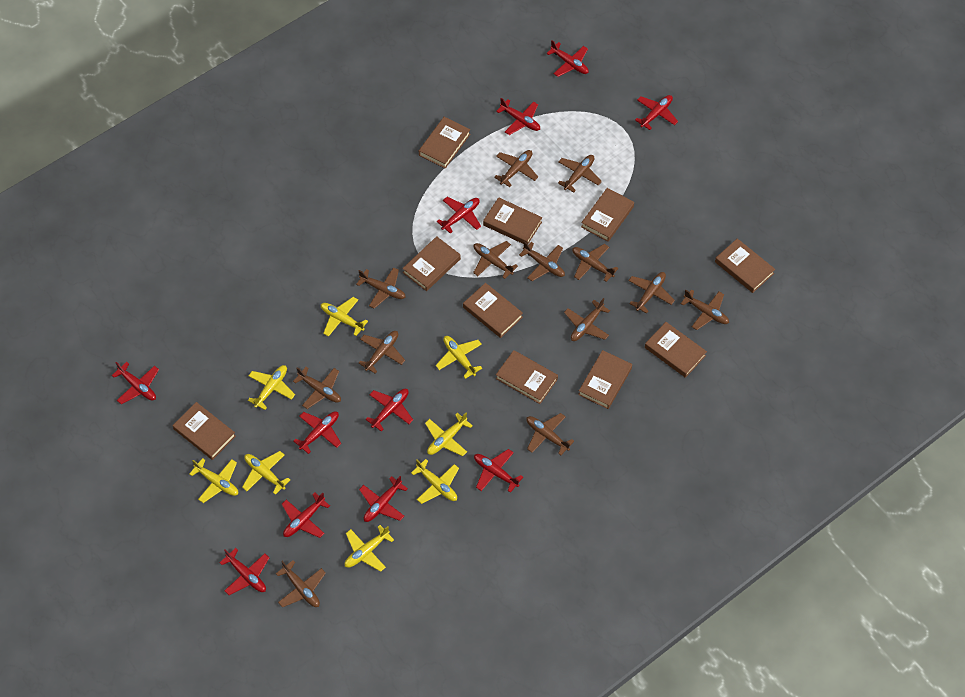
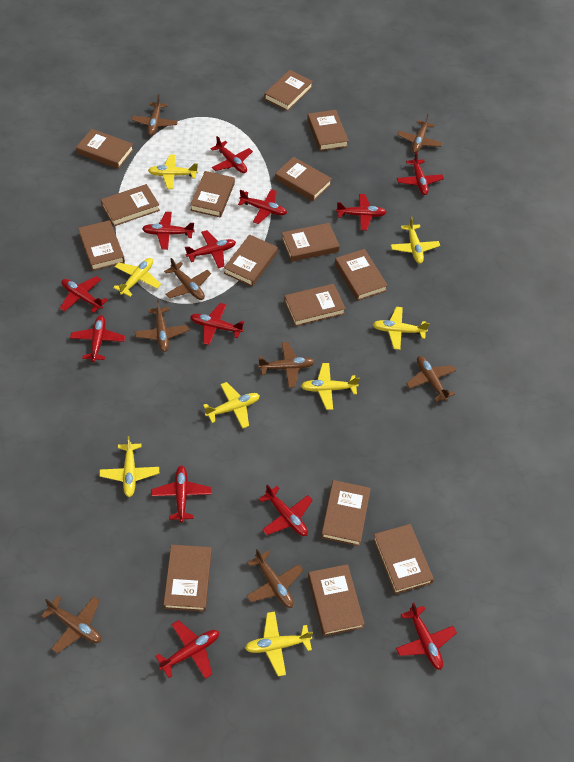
brown book: [173,402,236,460] [402,236,461,291] [419,117,470,168] [463,283,523,338] [483,197,542,244] [496,350,558,404] [578,350,632,409] [581,188,634,242] [645,322,707,378] [715,238,775,293] = 10 -> [76,129,134,169] [78,220,125,271] [101,184,160,226] [163,545,212,612] [190,171,235,218] [224,234,278,287] [264,70,313,111] [275,157,332,202] [281,223,340,262] [284,284,346,327] [307,110,349,151] [308,564,365,636] [321,480,371,546] [335,249,388,301] [373,524,434,594] = 15
brown plane: [276,560,326,607] [293,367,341,409] [356,267,406,309] [359,331,405,373] [473,241,518,279] [494,150,538,187] [519,241,565,281] [526,413,574,456] [558,155,602,193] [564,298,610,341] [572,244,619,282] [628,272,675,314] [681,289,729,330] = 13 -> [41,596,101,653] [131,95,178,136] [135,300,189,352] [164,258,211,300] [246,549,303,608] [258,342,315,388] [397,114,443,153] [406,356,457,402] = 8
red plane: [112,362,159,404] [220,548,269,595] [282,493,330,538] [294,411,341,454] [359,476,408,522] [365,389,413,432] [437,197,481,234] [474,449,523,493] [496,98,540,135] [546,40,589,77] [635,95,678,130] = 11 -> [60,276,108,313] [70,315,125,362] [142,212,195,250] [151,465,211,522] [156,620,219,679] [185,230,236,268] [190,303,244,345] [210,136,253,173] [238,189,287,224] [259,485,313,536] [336,194,387,230] [396,603,457,670] [397,152,444,195] = 13

